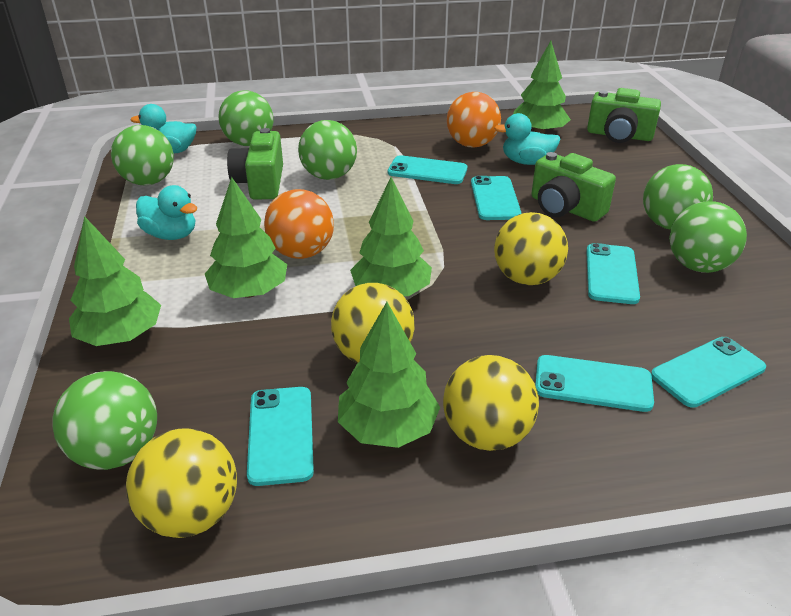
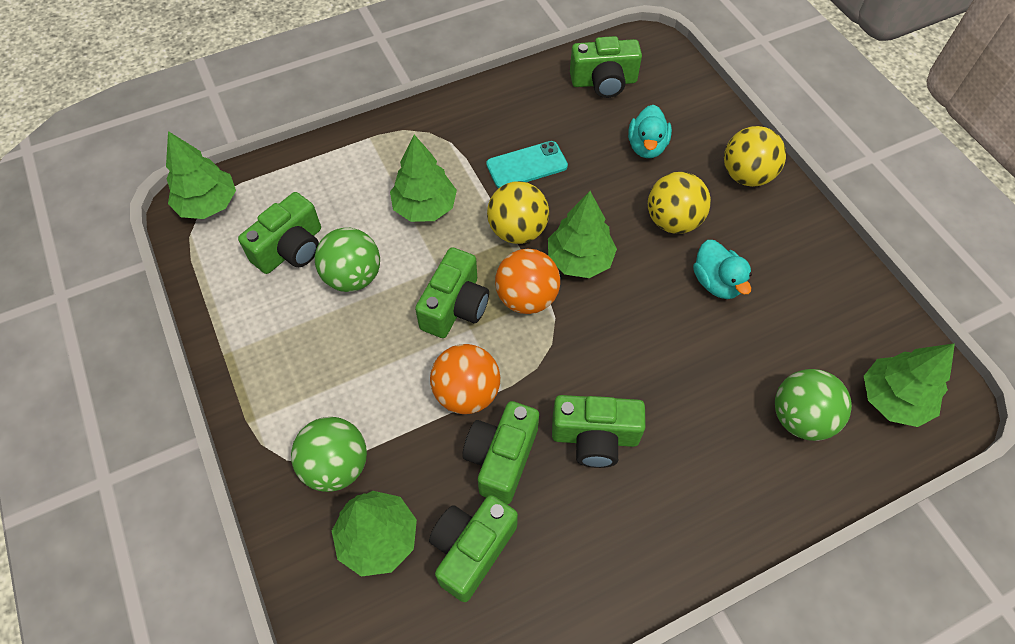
green ball: [52,371,157,470] [111,125,174,185] [218,90,274,146] [298,120,357,180] [643,164,713,230] [669,201,747,273] = 6 -> [291,417,367,492] [315,228,380,292] [775,369,852,441] = 3
green camera: [227,128,283,200] [531,152,616,222] [587,88,661,143] = 3 -> [238,192,321,274] [415,247,489,338] [429,495,518,602] [462,401,539,504] [552,395,646,468] [570,36,642,98] = 6
turquoise duck: [131,104,197,154] [136,185,197,240] [494,113,560,165] = 3 -> [628,105,672,158] [693,240,752,299] = 2
turquoise phone: [247,387,314,486] [388,155,467,184] [471,176,521,220] [535,355,654,412] [586,243,640,304] [651,337,766,408] = 6 -> [486,141,568,188] = 1
yellow ball: [126,428,237,538] [331,283,415,363] [443,355,539,451] [494,212,568,285] = 4 -> [487,181,549,244] [648,172,711,234] [724,126,786,187] = 3

